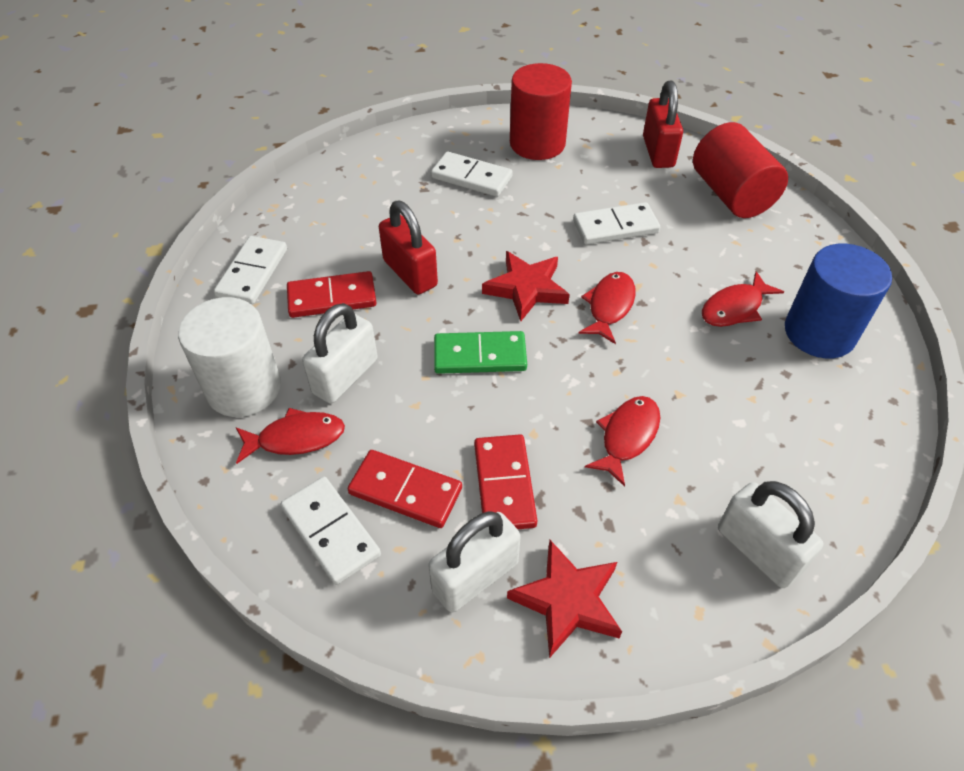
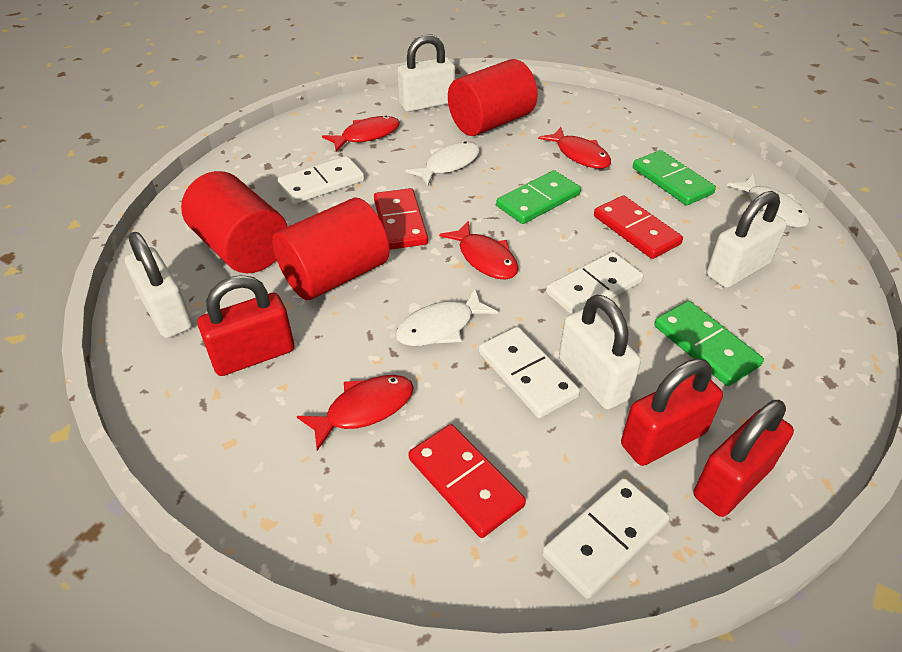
blue cylinder: [785,244,892,359] = 1 -> none = 0
green domino: [434,331,527,374] = 1 -> [496,170,581,224] [633,150,716,205] [654,301,764,386] = 3
red cylinder: [510,63,572,160] [693,122,788,218] = 2 -> [181,171,287,273] [272,198,390,300] [448,59,538,136] = 3
red padlock: [379,201,438,294] [643,81,683,168] = 2 -> [197,275,294,376] [621,359,723,466] [694,400,794,517] = 3
red star: [482,251,570,321] [507,540,622,658] = 2 -> none = 0
white cylinder: [178,297,281,417] = 1 -> none = 0
white fish: none = 0 -> [395,289,498,346] [406,141,480,185] [727,175,809,228] = 3
white padlock: [302,303,378,404] [428,511,521,613] [718,481,824,588] = 3 -> [125,232,192,338] [398,34,455,112] [559,295,641,410] [707,191,787,288] = 4

